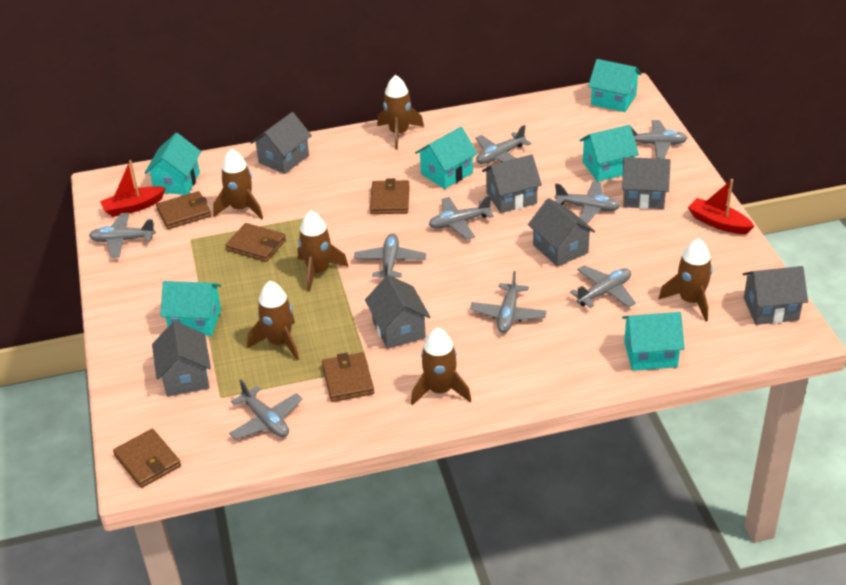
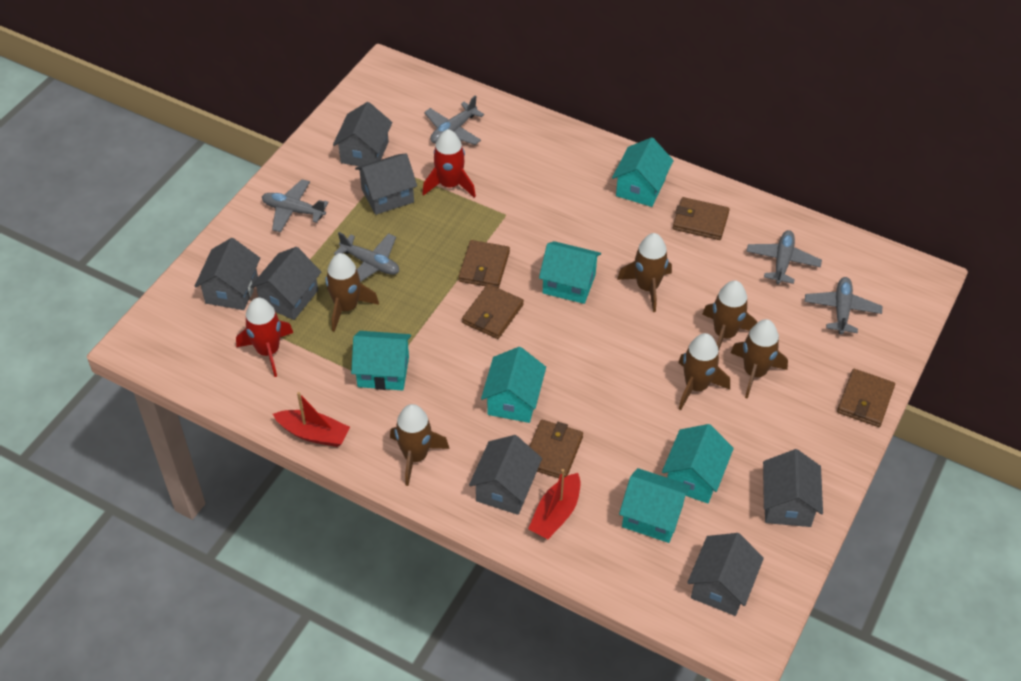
grey plane: [89,213,156,258] [229,380,302,439] [354,233,426,278] [429,195,494,239] [470,271,547,333] [475,125,531,164] [555,181,620,224] [570,265,636,308] [625,120,688,159] = 9 -> [262,179,329,232] [334,232,399,282] [424,95,484,145] [746,230,822,285] [805,277,882,335] = 5
red rocket: none = 0 -> [236,297,293,377] [422,129,476,198] = 2

